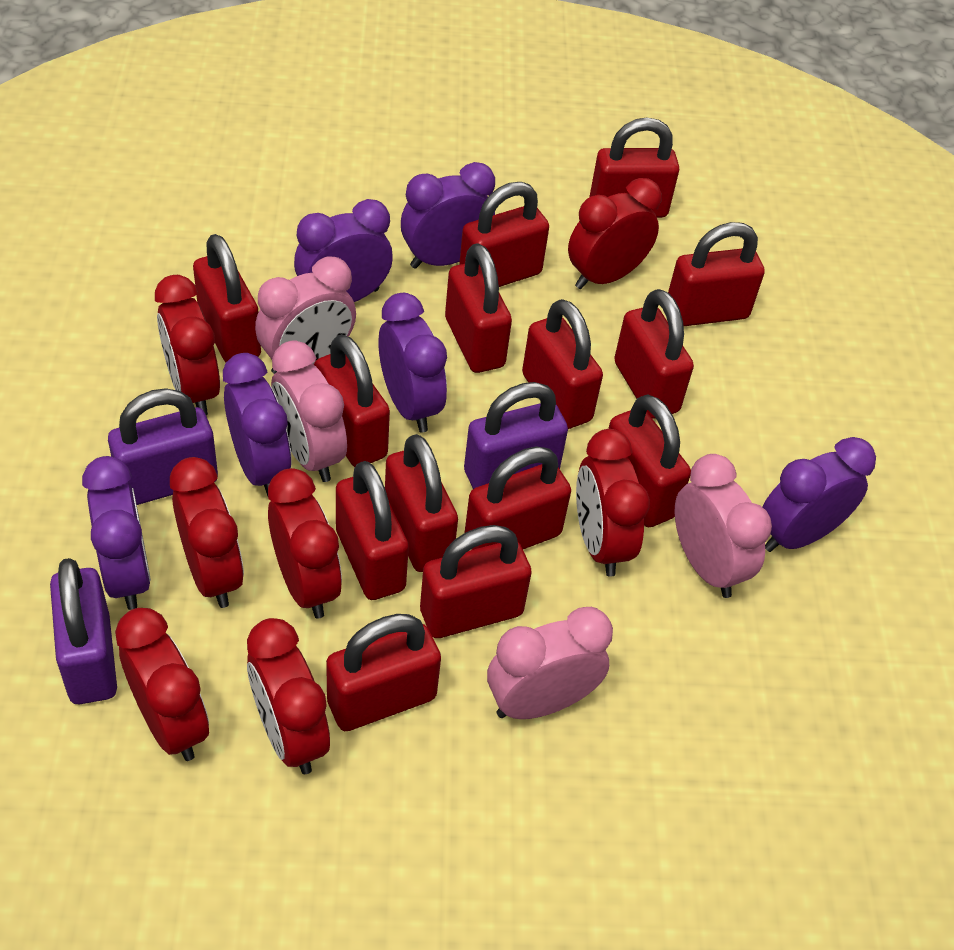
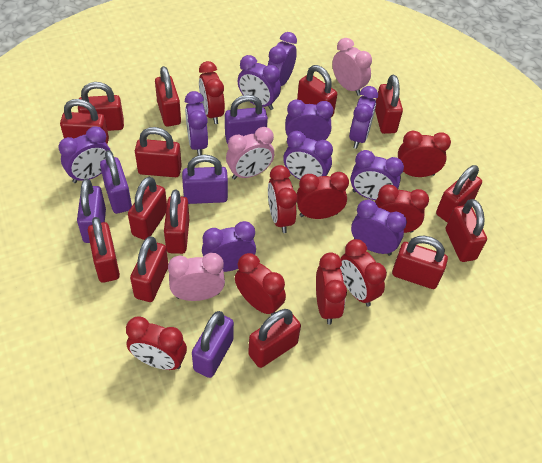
pink clock: [255,257,356,374] [271,340,347,482] [487,607,613,719] [675,454,772,598] = 4 -> [168,253,225,301] [226,127,274,179] [332,38,372,96] = 3
purple clock: [82,456,151,610] [223,353,292,496] [294,199,393,302] [378,293,447,433] [401,162,495,269] [762,437,876,552] = 6 -> [59,126,111,183] [185,91,208,155] [202,221,256,272] [238,55,281,110] [267,32,297,86] [283,131,333,179] [285,99,333,141] [349,86,378,149] [350,150,404,200] [351,199,407,256] = 10
purple padlock: [50,558,117,704] [108,388,218,505] [464,382,568,489] = 3 -> [77,179,106,243] [100,150,132,214] [182,155,228,204] [192,311,234,378] [225,95,268,144] = 5
red clock: [115,608,209,761] [155,275,220,415] [170,457,244,608] [247,618,330,774] [268,468,342,619] [568,178,662,289] [576,429,650,577] = 7 -> [126,317,187,370] [199,61,225,124] [235,253,286,315] [268,165,297,233] [297,172,349,219] [316,252,347,325] [340,239,387,307] [375,184,429,233] [398,131,451,177] = 9

